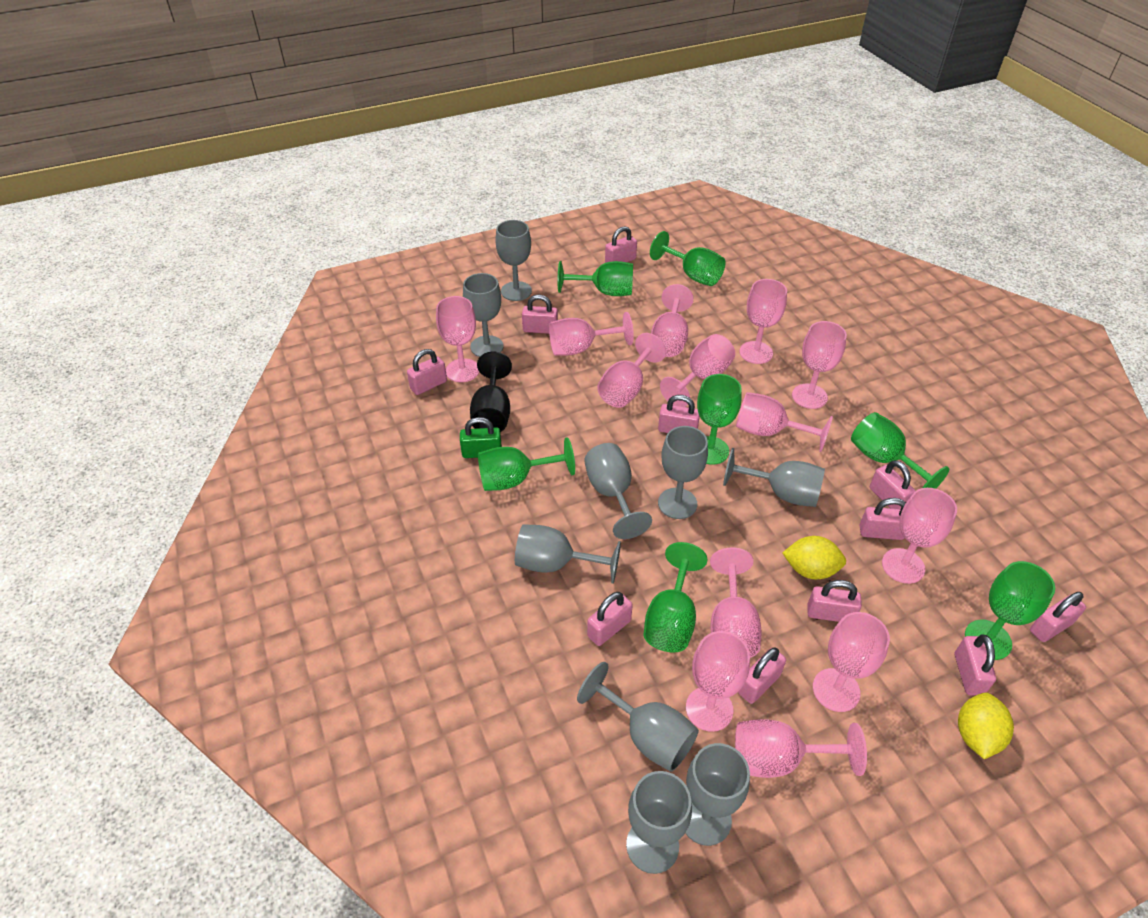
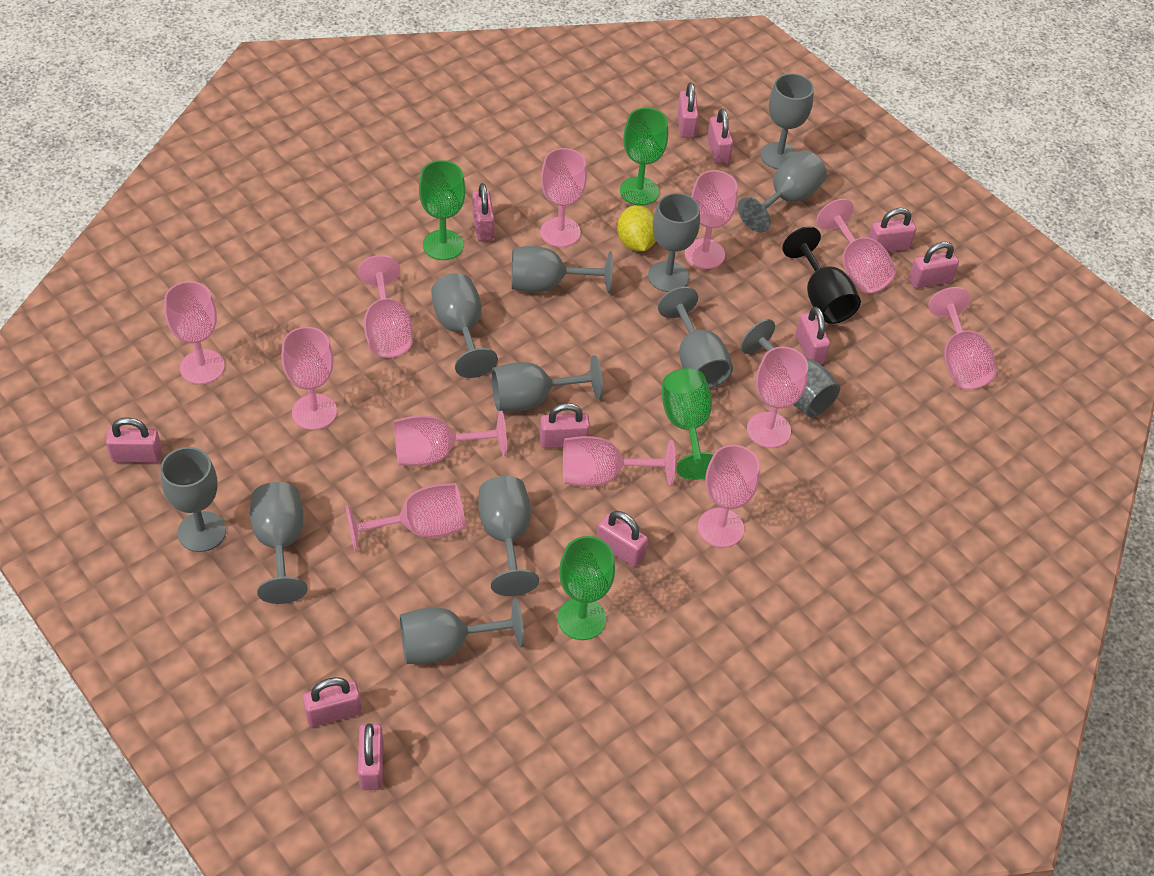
green goblet: [478,437,575,491] [558,261,633,296] [643,542,708,652] [650,231,725,286] [697,374,742,465] [851,412,949,489] [965,561,1055,660] = 7 -> [419,160,465,260] [558,536,615,640] [620,108,668,206] [662,368,714,480] = 4
green padlock: [460,417,502,458] = 1 -> none = 0
grey goblet: [463,273,503,357] [495,220,532,301] [515,524,621,584] [577,662,699,772] [584,443,652,539] [626,771,692,874] [658,426,708,519] [685,743,750,846] [723,448,825,507] = 9 -> [160,447,226,552] [250,482,307,604] [400,598,524,664] [431,273,498,378] [478,476,539,596] [492,355,603,411] [511,246,613,293] [648,193,700,292] [658,287,733,389] [738,150,827,232] [741,319,840,417] [760,73,814,169] = 12
pink goblet: [436,296,479,382] [549,312,634,355] [597,333,666,408] [651,284,694,357] [660,334,735,407] [686,631,750,732] [710,547,762,658] [735,719,867,778] [736,392,833,452] [739,279,787,364] [792,321,847,409] [813,612,890,712] [882,488,957,584] = 13 -> [164,281,225,384] [281,327,337,430] [345,483,465,553] [358,255,413,358] [394,411,507,466] [540,148,587,247] [563,436,675,487] [685,170,738,269] [698,445,760,548] [747,347,808,448] [816,199,896,293] [928,287,997,390] = 12
yellow lemon: [782,536,846,580] [958,693,1014,759] = 2 -> [617,205,656,251] = 1

